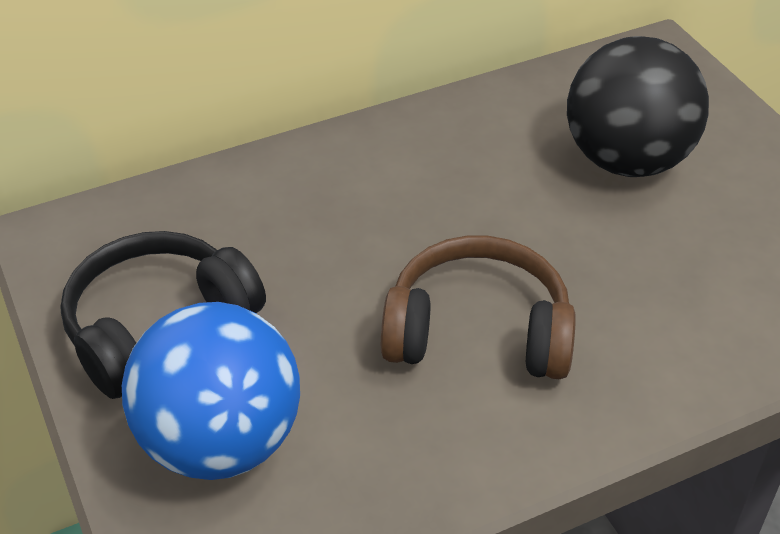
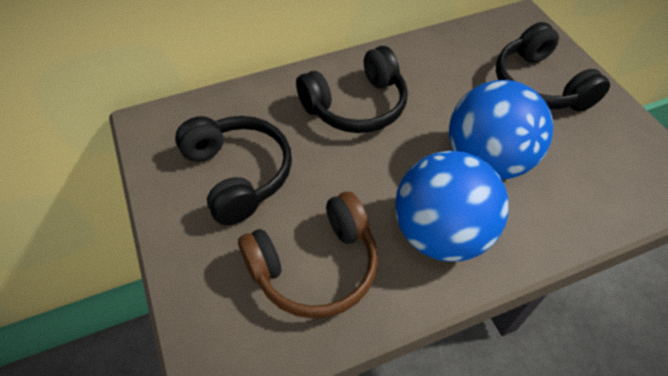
black ball: [567,36,709,177] = 1 -> none = 0
black headphones: [61,231,266,399] = 1 -> [175,116,292,225] [296,46,408,133] [496,22,610,112] = 3
blue ball: [122,302,300,480] = 1 -> [395,151,509,262] [449,80,553,180] = 2

